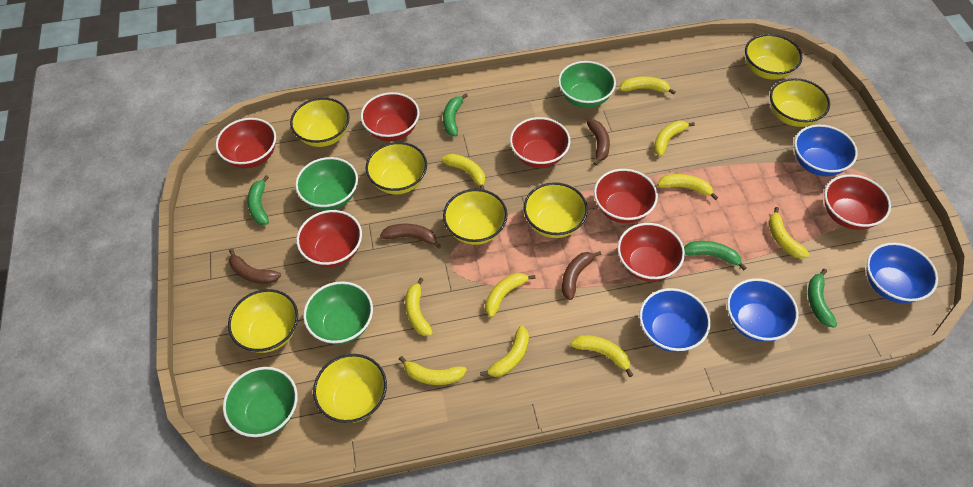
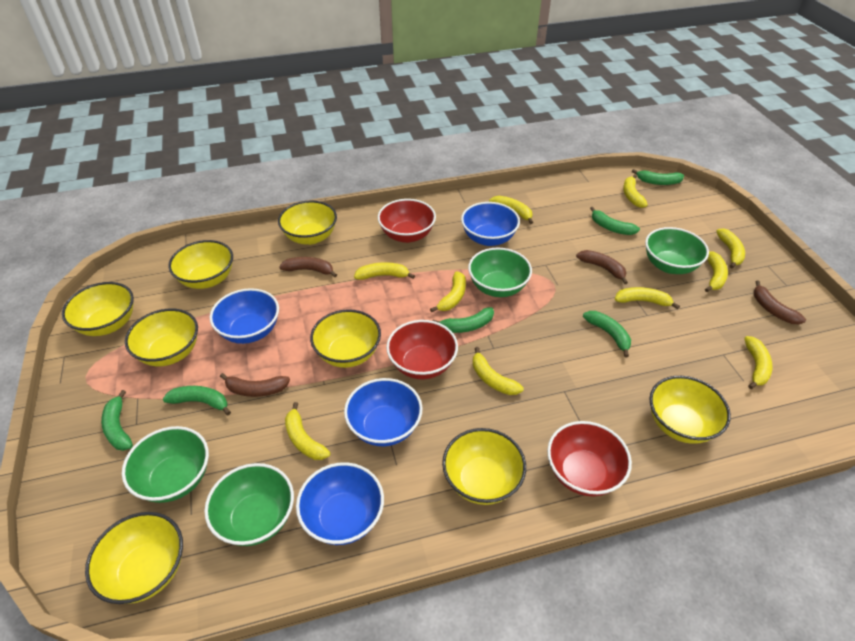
green banana: [248,175,269,225] [443,93,468,136] [684,241,746,270] [808,269,837,328] = 4 -> [101,390,133,451] [163,386,231,415] [433,307,494,333] [583,311,631,357] [590,207,640,235] [632,169,684,185] = 6
red bowl: [216,118,276,168] [296,210,362,267] [361,92,419,141] [510,117,570,168] [594,169,658,223] [618,223,685,282] [824,174,891,230] = 7 -> [378,199,436,243] [386,320,458,379] [547,421,632,497] = 3

